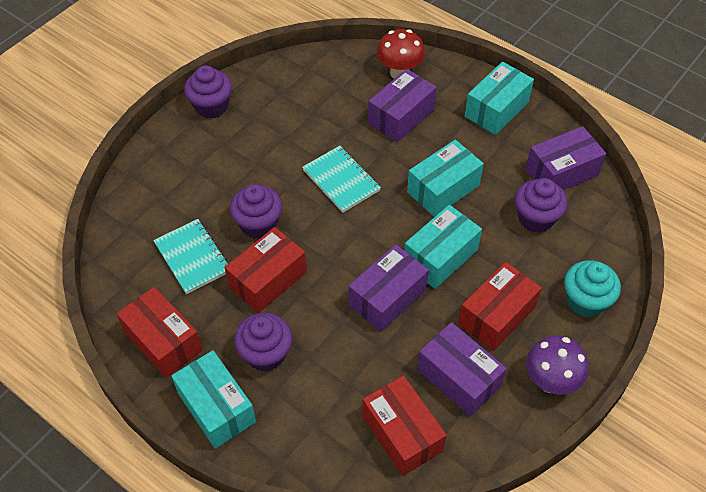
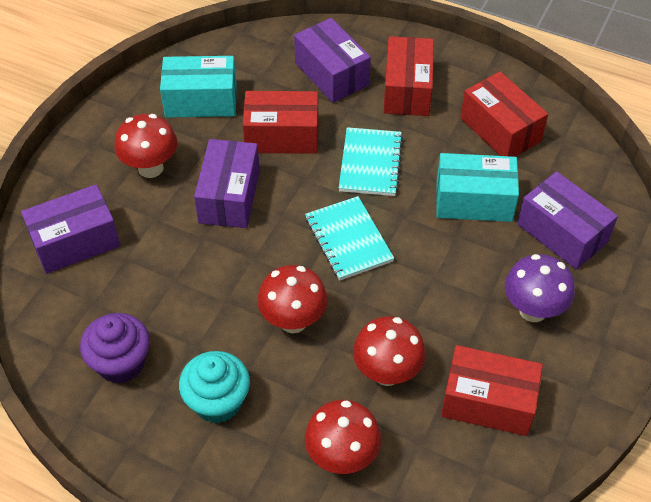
purple cupcake: [184,66,232,119] [230,184,282,239] [234,313,292,371] [515,178,568,233] = 4 -> [80,313,150,383] = 1
red mushroom: [377,29,425,79] = 1 -> [114,114,177,178] [257,265,328,333] [305,400,381,474] [353,316,426,386] = 4
turquoise box: [171,350,256,449] [404,205,482,289] [407,140,484,217] [465,62,534,135] = 4 -> [160,56,237,118] [436,153,519,222] = 2

